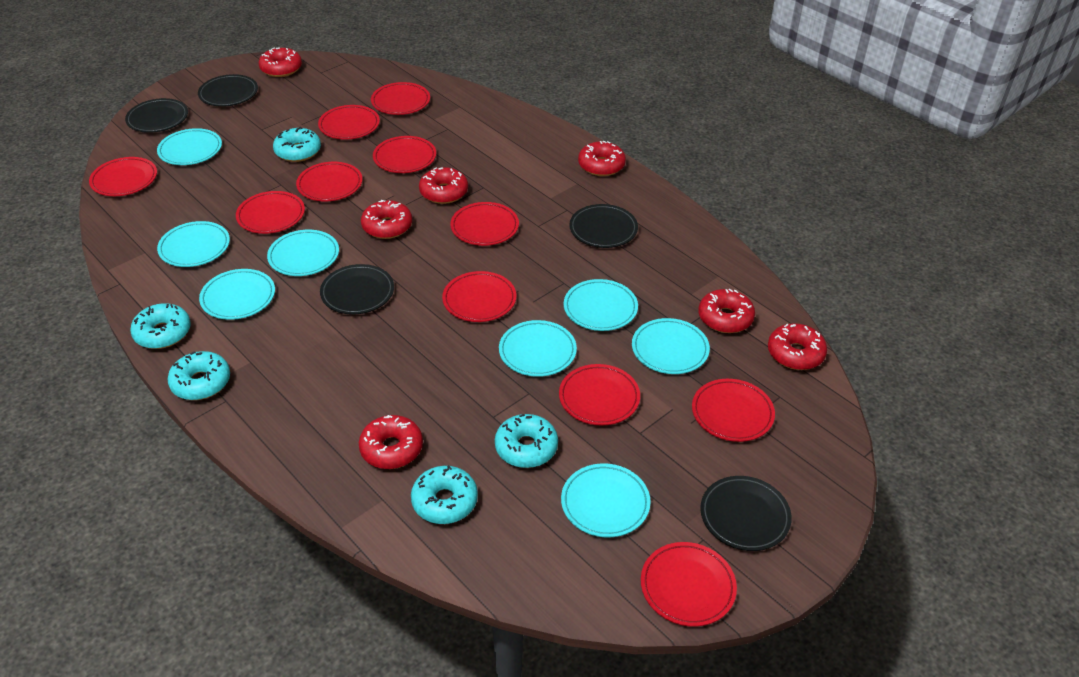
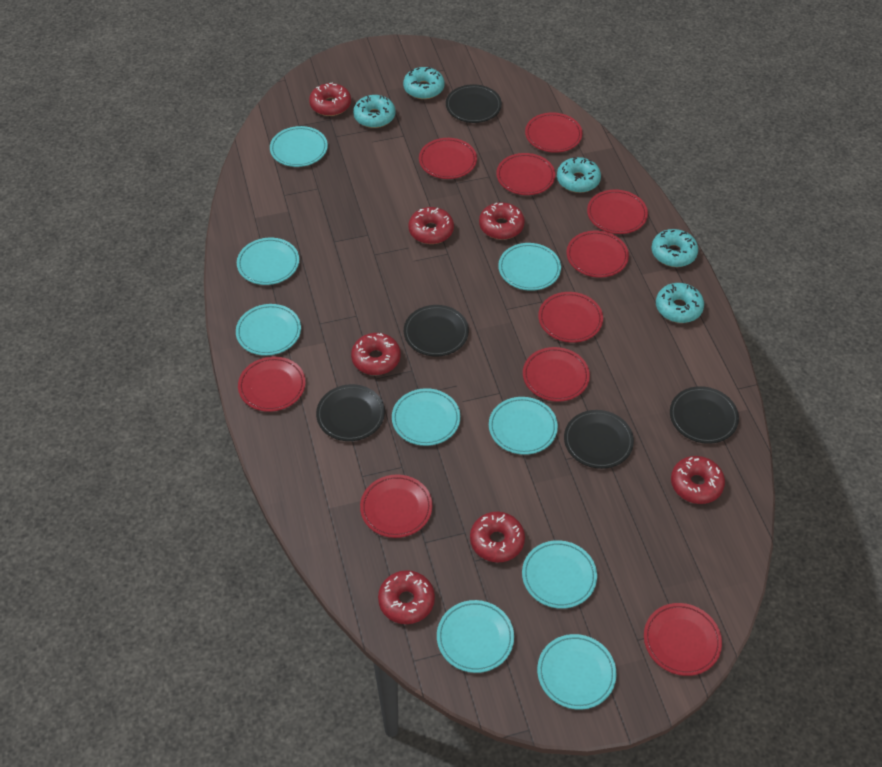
red plate: [89,157,157,196] [236,191,305,234] [296,162,362,201] [318,105,380,140] [371,82,430,115] [373,136,436,173] [442,271,516,322] [450,202,519,246] [559,364,640,426] [641,542,737,627] [692,379,775,442] = 11 -> [238,356,305,412] [360,475,432,538] [419,138,477,179] [496,153,555,195] [523,347,590,402] [525,112,583,153] [538,292,603,343] [566,231,629,278] [587,190,648,234] [644,603,722,676] = 10
turquoise plate: [157,128,222,165] [157,221,230,267] [199,269,275,320] [267,230,339,276] [499,320,577,377] [561,464,651,537] [564,279,638,331] [632,318,710,374] = 8 -> [236,304,301,356] [237,238,299,285] [270,126,328,167] [392,388,460,446] [437,600,514,673] [489,397,558,455] [498,243,561,291] [522,540,597,609] [537,634,616,710] = 9

